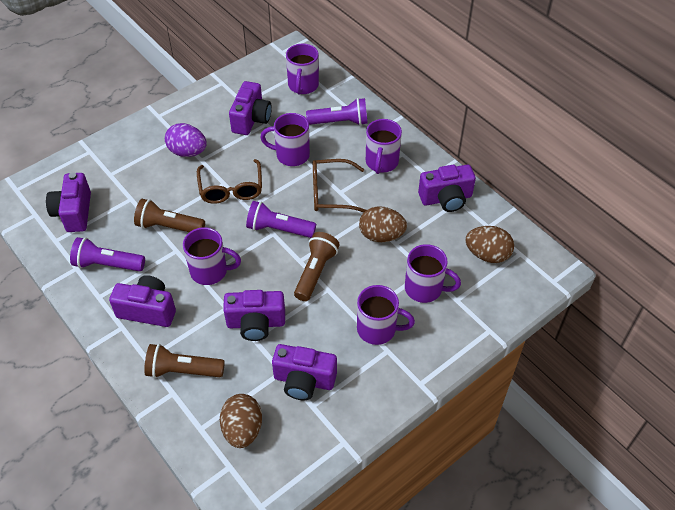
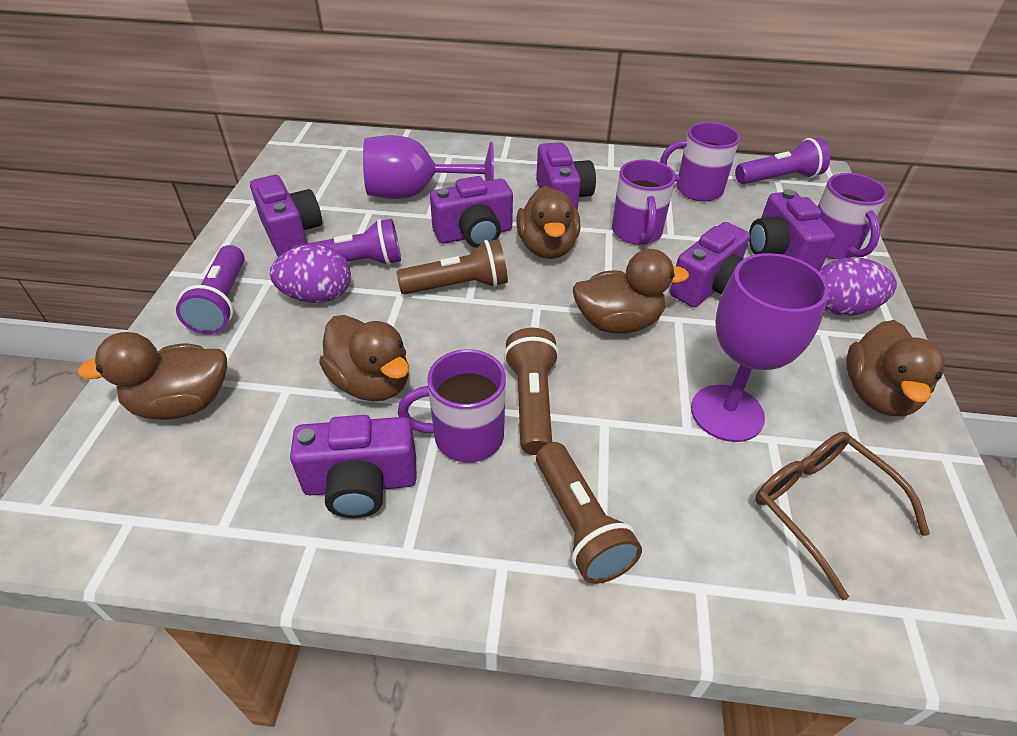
brown duck: none = 0 -> [77,332,227,420] [319,315,409,402] [516,186,581,259] [573,249,689,333] [846,320,945,416] = 5
brown egg: [220,394,262,448] [359,206,407,242] [466,226,514,263] = 3 -> none = 0
brown glasses: [197,159,262,204] [313,159,366,213] = 2 -> [755,432,930,600] = 1
purple egg: [165,123,207,157] = 1 -> [270,245,351,303] [819,257,897,316] = 2
purple goblet: none = 0 -> [363,135,494,199] [691,253,829,442] = 2
purple mug: [183,227,241,285] [260,113,310,166] [286,43,319,95] [357,285,415,345] [366,119,402,174] [405,244,461,303] = 6 -> [398,349,506,462] [612,159,676,245] [660,122,740,202] [818,173,888,259] = 4

